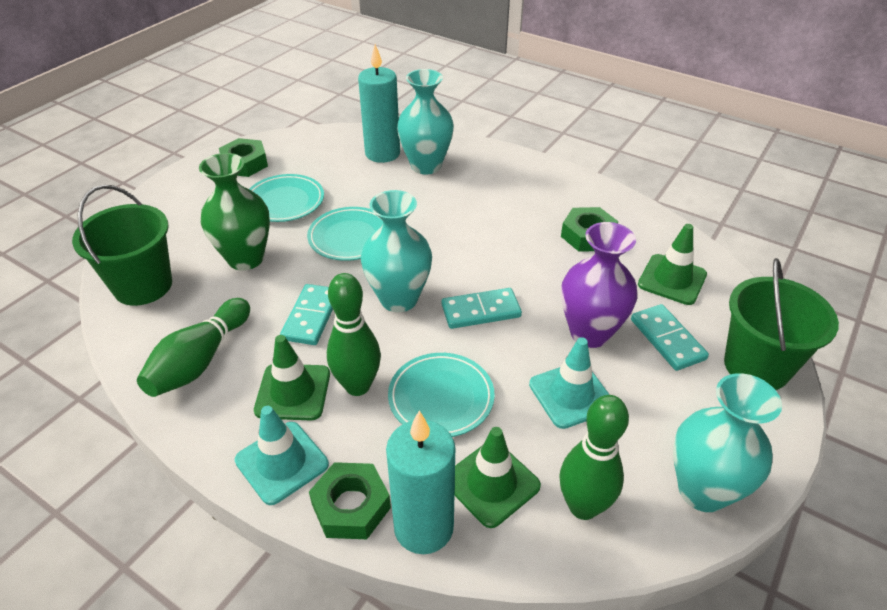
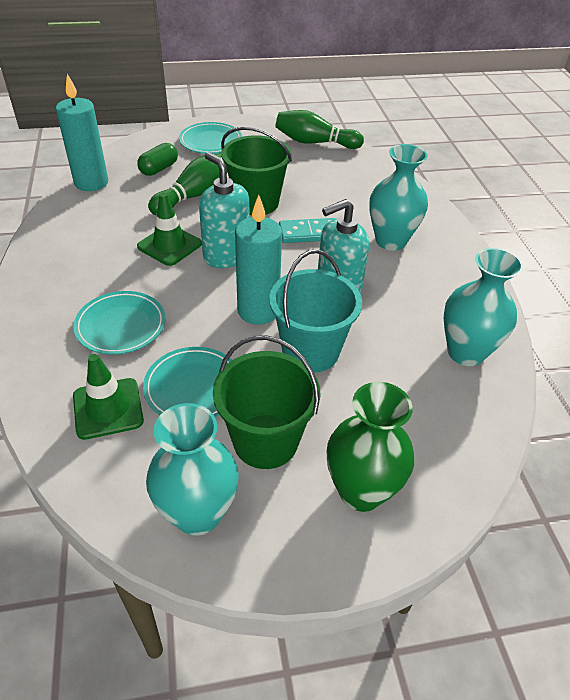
green bowling pin: [137,298,250,397] [327,273,381,396] [559,395,629,520] = 3 -> [148,153,228,215] [275,110,364,149] = 2
green capsule: none = 0 -> [137,143,178,176] = 1
green nut: [219,138,268,177] [309,462,391,539] [561,207,618,252] = 3 -> none = 0
green traffic cone: [254,335,330,420] [454,427,541,528] [638,224,707,305] = 3 -> [73,354,144,440] [137,193,202,266] = 2
purple vase: [561,222,637,348] = 1 -> none = 0
turquoise bucket: none = 0 -> [269,249,362,373] = 1
turquoise domino: [280,284,333,345] [442,288,522,329] [631,304,709,371] = 3 -> [279,218,336,243] = 1
turquoise soap dispenser: none = 0 -> [199,152,249,268] [318,199,370,294] = 2
turquoise traffic cone: [235,406,329,505] [529,337,610,429] = 2 -> none = 0

